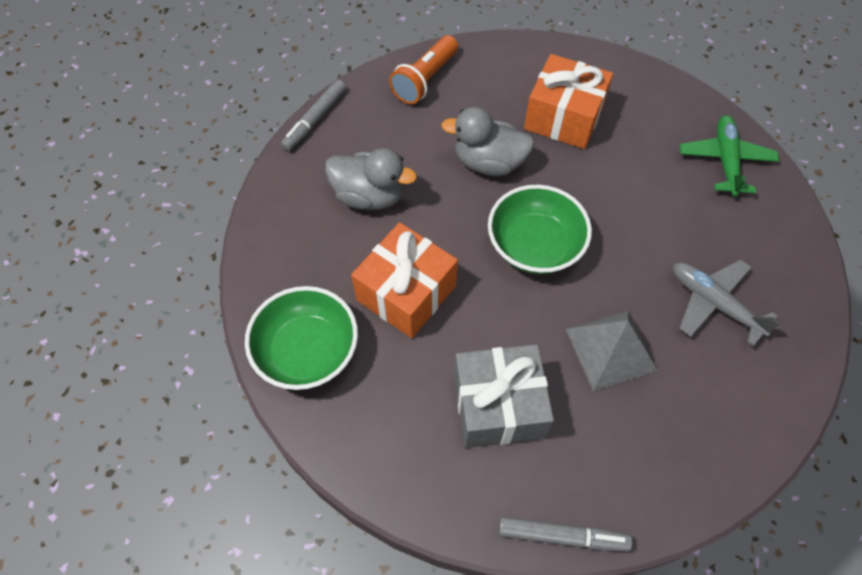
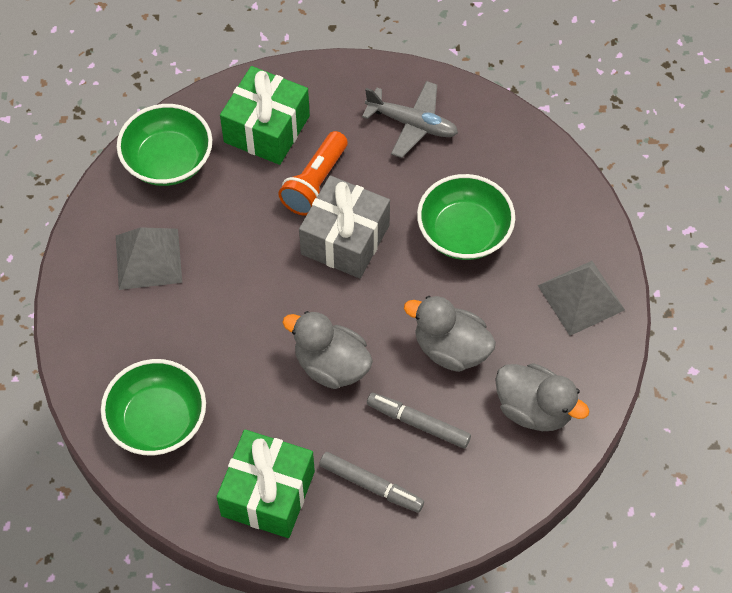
green bowl: [245,286,358,390] [488,185,592,274] = 2 -> [101,359,206,455] [117,104,212,186] [417,174,515,260] = 3
green gift: none = 0 -> [217,429,315,538] [220,66,310,165] = 2
green plane: [680,115,779,197] = 1 -> none = 0
grey duck: [325,148,417,210] [441,107,535,176] = 2 -> [282,311,373,389] [404,296,496,372] [495,363,590,431] = 3
grey pyramid: [566,311,658,391] = 1 -> [116,227,182,290] [538,261,625,336] = 2
orange gift: [351,222,458,338] [524,54,613,149] = 2 -> none = 0

